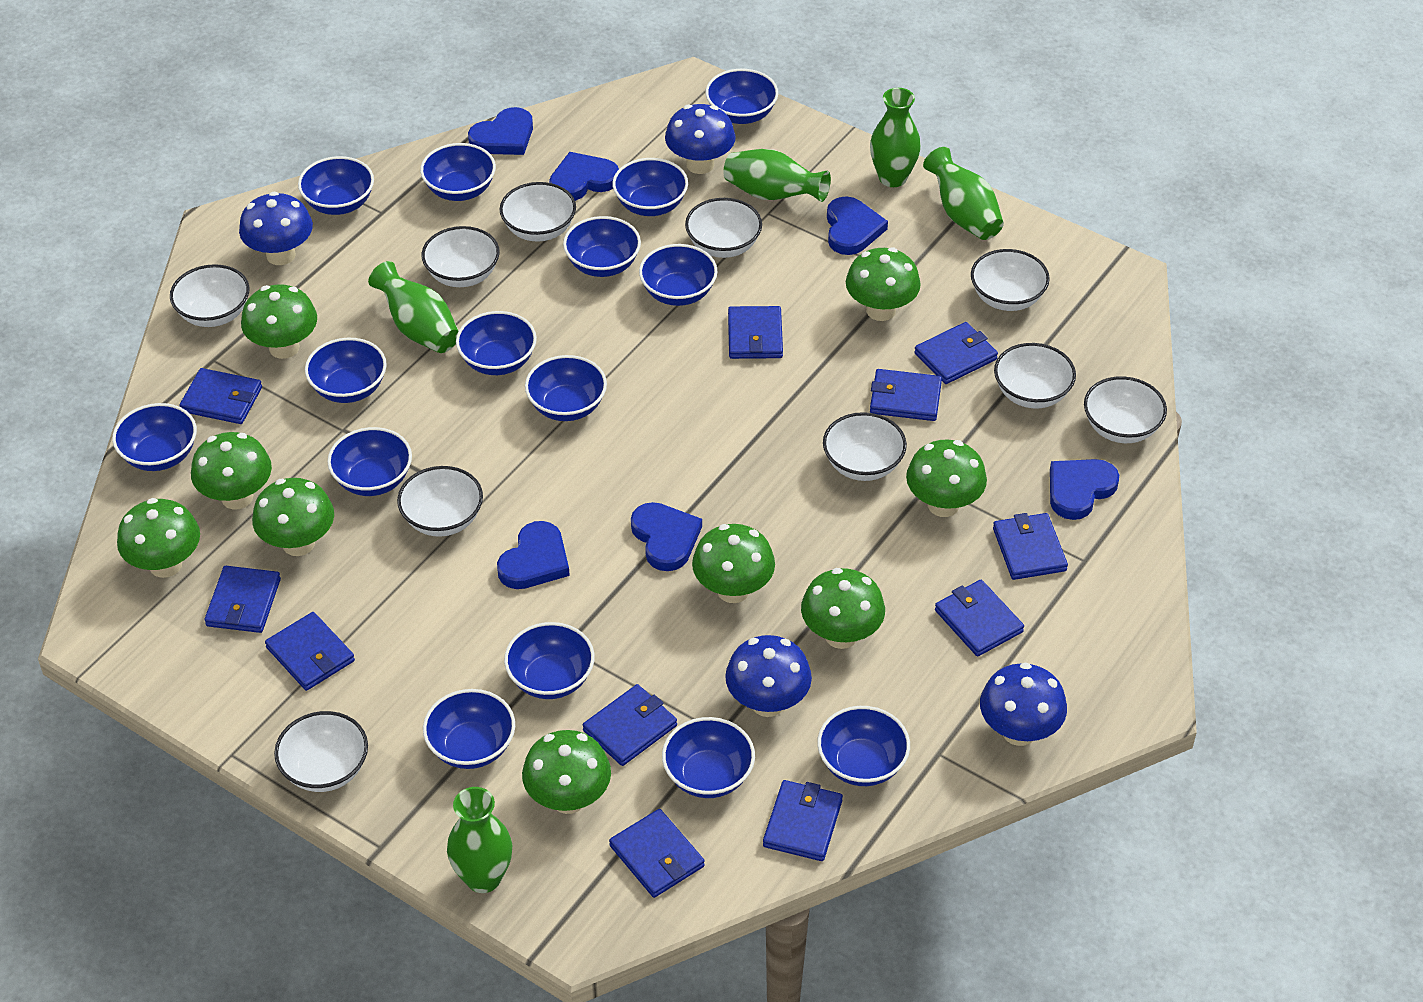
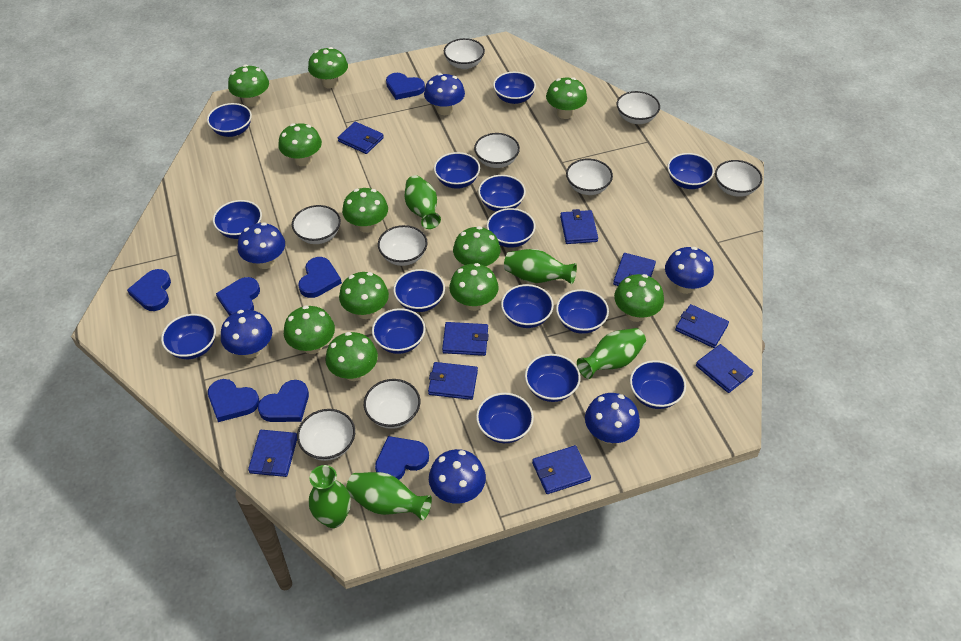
blue heart: [468,107,533,155] [497,521,570,589] [549,152,619,201] [631,502,702,571] [827,196,888,255] [1050,459,1119,520] = 6 -> [127,269,171,311] [208,379,259,422] [216,277,260,316] [258,380,309,422] [298,257,342,298] [375,436,429,480] [386,73,425,100] = 7
blue mushroom: [239,192,313,265] [665,104,736,174] [725,635,812,717] [980,662,1067,746] = 4 -> [221,310,272,358] [238,222,285,269] [424,73,465,115] [429,449,486,504] [585,393,640,444] [665,247,714,294] = 6
blue wallet: [179,368,262,424] [204,566,281,633] [265,612,355,691] [583,684,677,766] [609,809,705,898] [728,306,783,359] [763,780,843,861] [870,369,942,421] [914,322,998,384] [935,580,1024,656] [993,513,1068,580] = 11 -> [248,430,297,477] [338,122,384,154] [428,362,478,400] [442,322,489,356] [532,445,591,494] [560,209,598,244] [613,253,656,286] [675,304,729,348] [696,344,753,393] = 9
green mushroom: [117,498,200,578] [191,432,272,509] [241,284,317,359] [252,478,334,556] [522,730,611,814] [692,524,775,603] [801,568,885,649] [846,247,921,321] [906,439,987,517] = 9 -> [228,65,269,107] [278,123,322,166] [284,305,335,354] [308,47,348,89] [325,332,378,381] [339,272,389,319] [342,188,388,233] [449,263,499,311] [453,226,501,266] [546,77,587,119] [614,274,664,322] = 11
white bowl: [170,264,249,327] [274,711,368,792] [397,466,483,537] [422,226,500,287] [500,182,576,241] [685,198,762,258] [823,412,907,481] [971,249,1050,311] [994,343,1076,408] [1084,376,1167,443] = 10 -> [292,205,341,244] [297,409,355,461] [364,379,420,429] [378,225,428,266] [444,38,485,69] [474,133,520,168] [566,159,613,195] [617,91,660,124] [715,160,762,197] = 9

